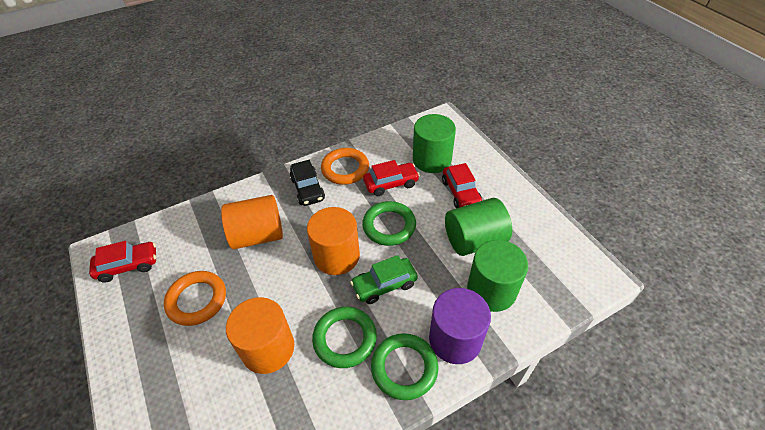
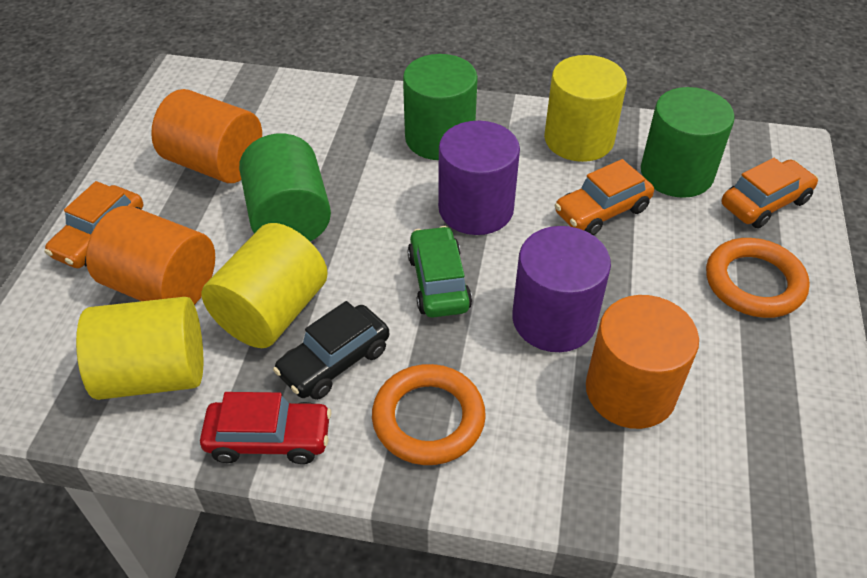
green ring: [312,307,377,368] [362,201,416,246] [371,333,438,400] = 3 -> none = 0
orange car: none = 0 -> [45,181,143,268] [555,159,654,235] [722,158,818,228] = 3
purple cylinder: [429,288,491,364] = 1 -> [438,121,520,235] [512,226,611,352] = 2
red car: [89,241,156,283] [363,160,420,196] [442,163,482,208] = 3 -> [200,392,331,464] = 1
yellow cylinder: none = 0 -> [76,297,203,400] [201,223,328,348] [544,55,627,162] = 3

